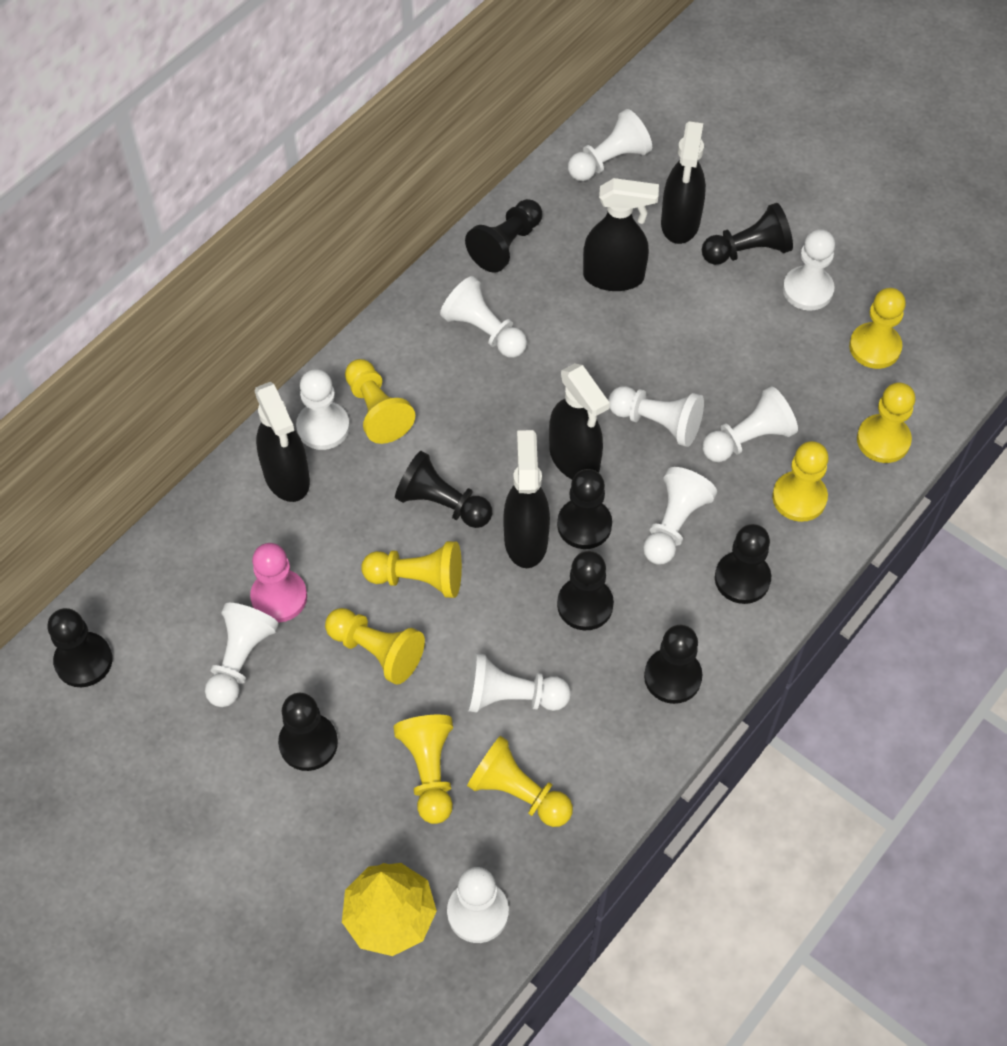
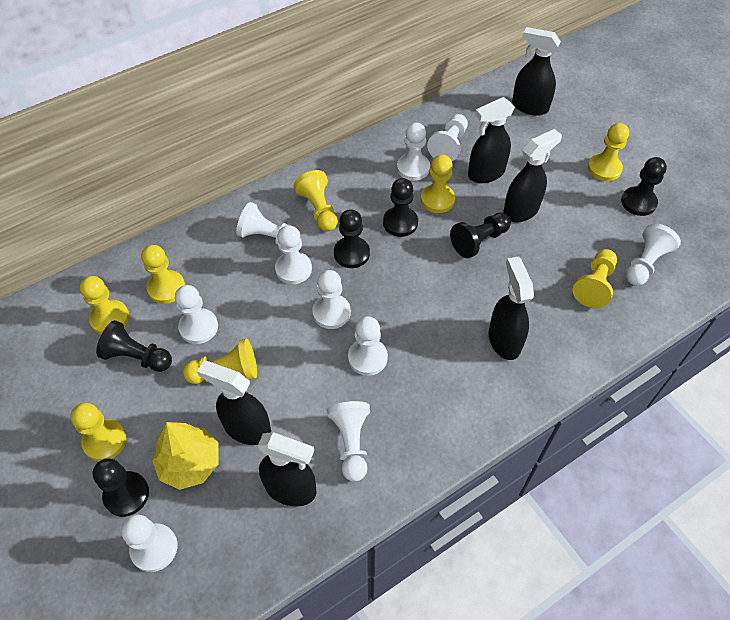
black pawn: [48,608,113,687] [278,693,338,771] [395,451,492,528] [465,199,542,273] [557,469,612,549] [557,551,614,630] [644,625,703,704] [702,203,793,265] [715,524,771,604] = 9 -> [93,458,149,517] [96,320,172,372] [334,209,370,268] [383,178,418,237] [450,213,511,258] [621,157,667,216] = 6
black spray bottle: [255,382,310,502] [503,430,550,568] [549,363,610,479] [583,178,659,291] [661,121,706,244] = 5 -> [197,361,271,445] [258,432,317,507] [468,97,515,183] [489,256,534,360] [503,129,562,223] [512,27,561,116] = 6
pink pawn: [250,543,307,623] = 1 -> none = 0

